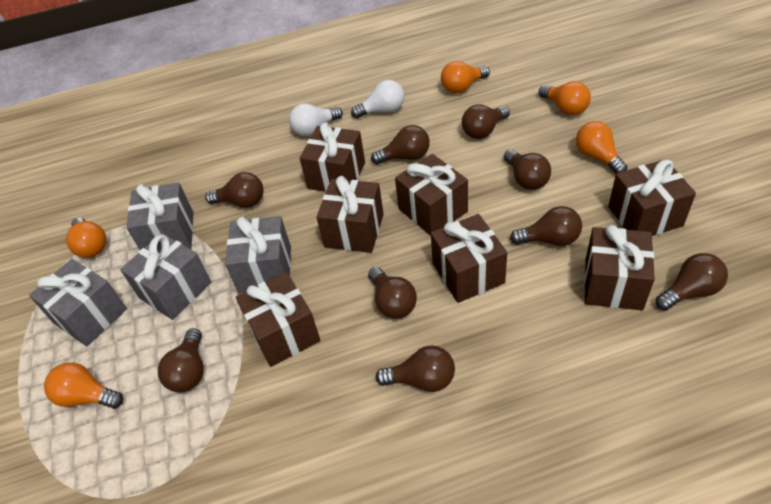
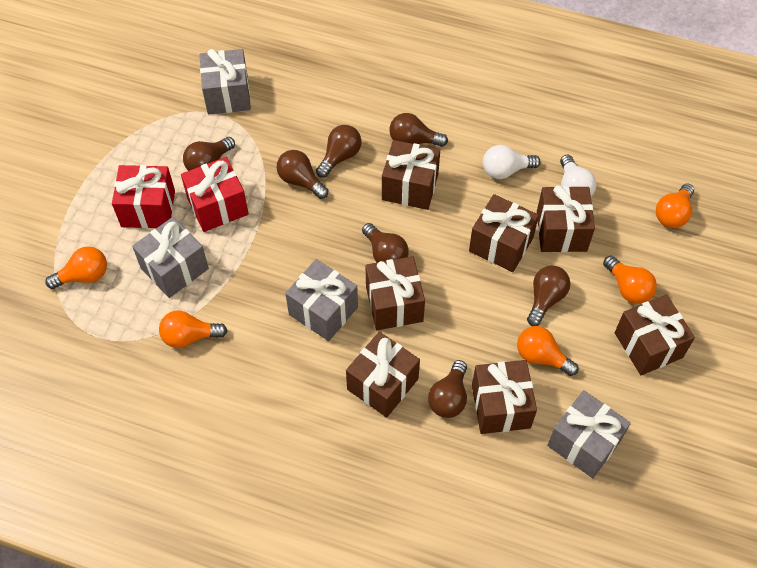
brown light bulb: [158,328,204,392] [205,172,264,208] [368,267,417,319] [371,125,430,164] [376,345,455,392] [462,105,510,139] [504,149,551,190] [510,206,582,246] [656,253,728,311] = 9 -> [183,137,235,171] [277,150,328,199] [316,125,361,178] [362,223,408,263] [389,113,448,147] [428,360,467,418] [527,265,570,326] = 7
red gift: none = 0 -> [112,165,175,228] [181,157,249,232] = 2

